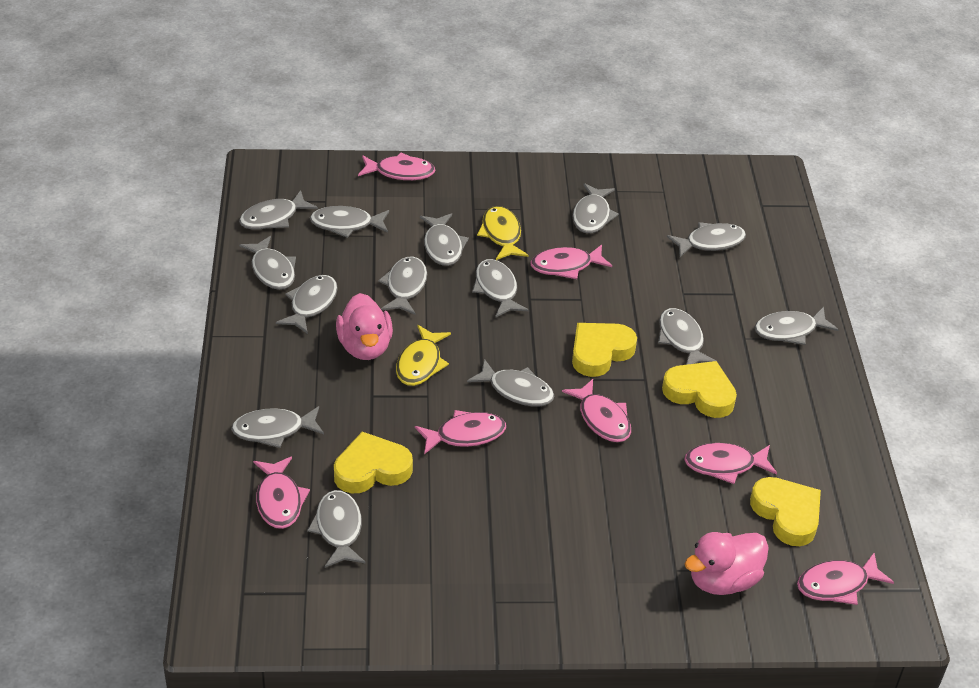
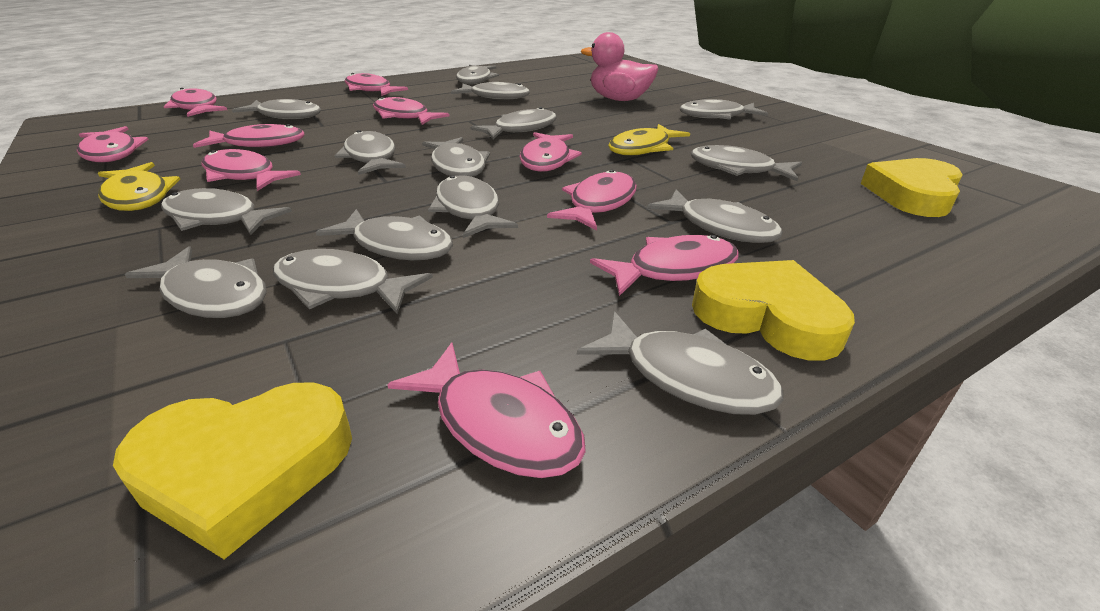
grey fish: [231,406,324,448] [239,190,318,230] [239,236,296,290] [276,275,338,334] [307,490,366,568] [310,206,389,238] [378,257,427,315] [420,213,469,266] [467,359,554,406] [472,259,529,318] [572,183,619,233] [658,308,716,365] [667,222,746,257] [755,307,839,345] = 14 -> [125,246,267,318] [161,188,292,235] [232,99,321,119] [273,249,433,314] [316,209,453,260] [335,130,406,175] [422,137,490,177] [428,175,518,238] [451,82,530,100] [456,65,499,84] [470,107,557,139] [577,311,784,415] [647,189,783,243] [680,99,768,120] [691,145,802,181] = 15
pink duck: [336,293,393,360] [685,532,769,595] = 2 -> [581,32,658,101] = 1
pink fish: [253,456,310,529] [358,153,435,180] [415,410,506,454] [531,245,612,279] [562,379,631,442] [684,443,777,484] [797,553,894,605] = 7 -> [77,126,149,163] [164,88,227,117] [193,124,304,148] [201,149,301,191] [345,73,408,96] [373,97,450,125] [387,342,586,478] [519,132,582,172] [547,169,637,230] [590,235,739,296] = 10
yellow heart: [334,432,413,493] [572,323,637,377] [662,361,737,418] [750,477,821,546] = 4 -> [113,383,352,559] [692,260,855,361] [861,158,963,217] = 3

